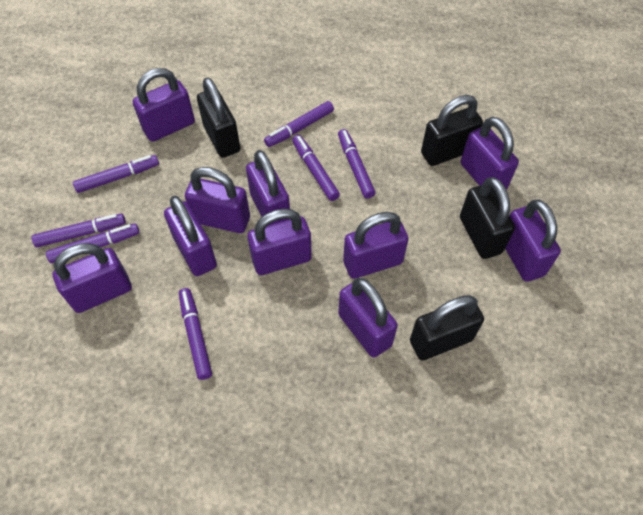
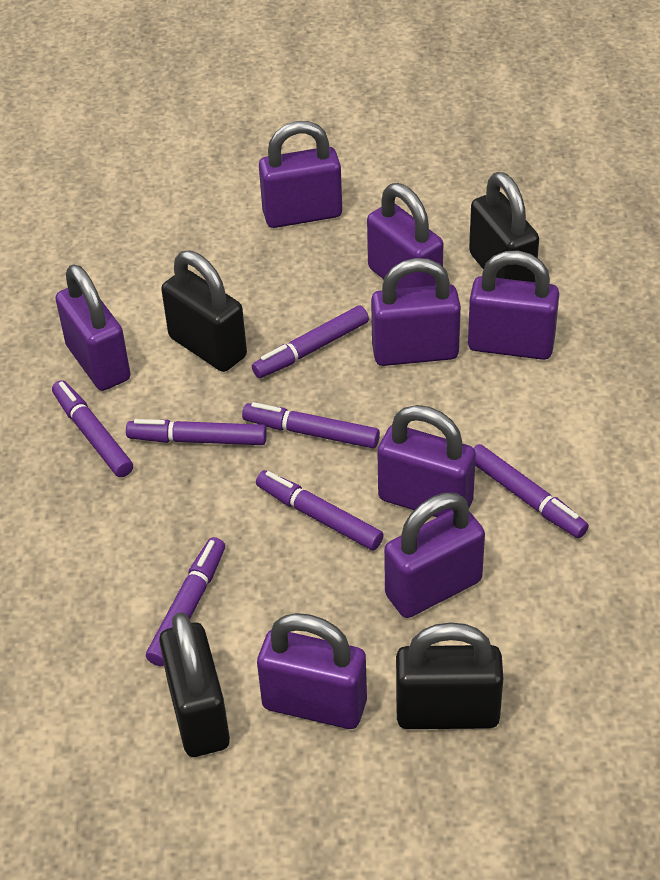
purple padlock: [53,243,132,313] [133,68,195,142] [164,196,217,276] [185,167,250,233] [246,150,290,225] [247,208,312,275] [338,278,398,358] [343,212,408,279] [461,117,519,189] [505,199,561,282] = 10 -> [55,264,131,391] [257,613,367,729] [259,121,342,228] [367,183,443,289] [371,258,461,366] [377,405,476,517] [384,493,485,618] [468,251,559,360] = 8

